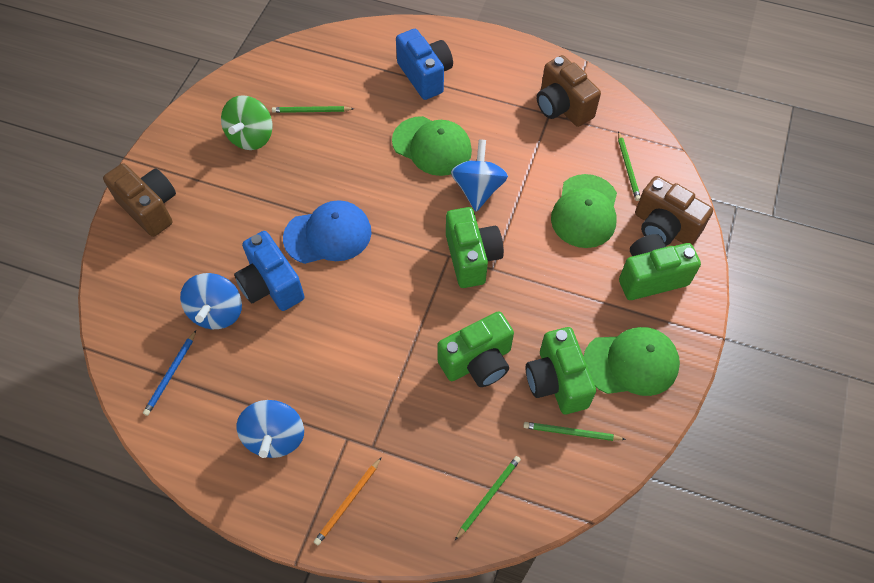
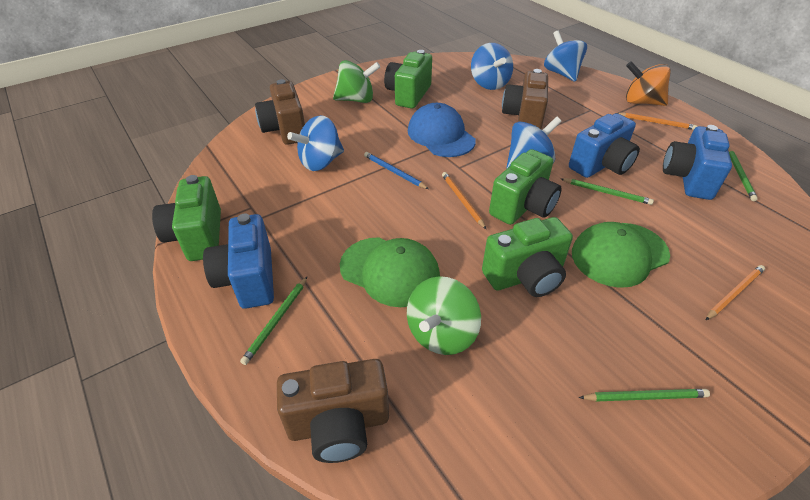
blue camera: [234,231,305,311] [396,29,453,100] = 2 -> [203,214,274,309] [569,113,640,178] [663,125,732,200] = 3
blue spinning top: [180,273,242,329] [237,400,304,458] [451,139,508,211] = 3 -> [287,115,344,171] [471,43,513,90] [507,116,562,168] [544,31,587,82] = 4
green cap: [392,116,472,176] [551,174,617,248] [583,327,680,396] = 3 -> [340,237,440,307] [572,222,670,288] = 2
green spinning top: [221,95,272,150] = 1 -> [333,60,380,103] [407,276,481,355] = 2
orange pencil: [314,457,382,545] = 1 -> [442,172,486,229] [617,113,697,130] [706,265,765,320] = 3
orange spinning top: none = 0 -> [626,61,671,106] = 1

